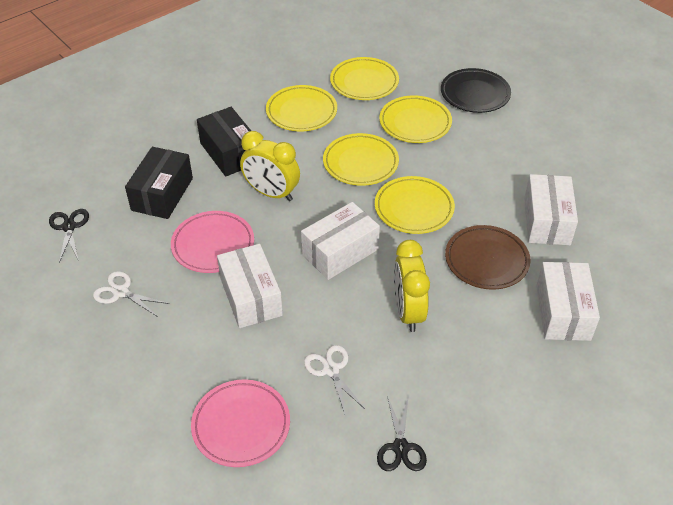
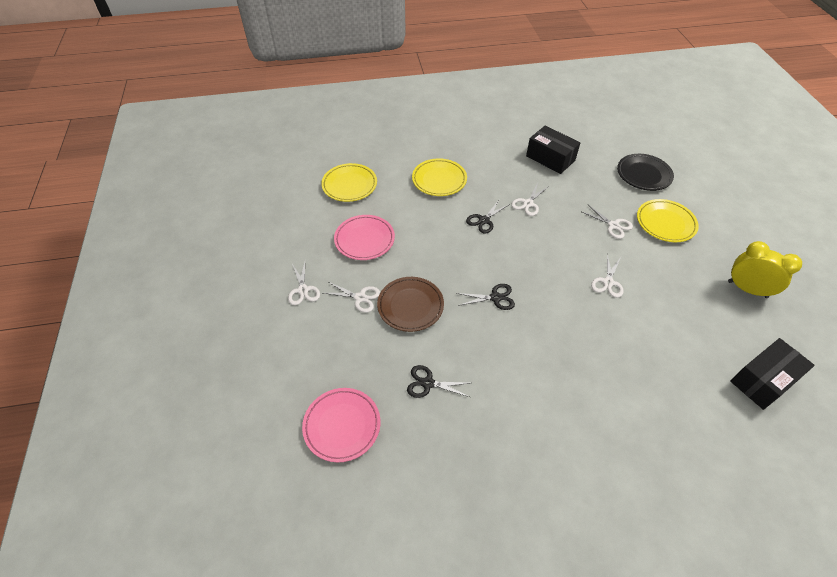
black scissors: [49,209,89,263] [377,396,427,471] = 2 -> [407,365,469,398] [456,284,515,310] [466,200,510,234] = 3
white box: [217,244,283,328] [301,202,380,280] [524,174,578,245] [536,262,600,341] = 4 -> none = 0
white scissors: [93,271,169,317] [304,345,365,416] = 2 -> [288,262,320,305] [324,282,380,313] [511,183,549,216] [580,205,633,239] [591,253,624,298] = 5
yellow clock: [240,131,300,201] [394,240,430,332] = 2 -> [728,241,802,298] = 1
yellow plate: [266,85,337,131] [323,133,399,186] [330,57,399,100] [375,176,455,234] [379,95,452,143] = 5 -> [321,163,377,202] [412,158,467,196] [637,199,699,242] = 3

